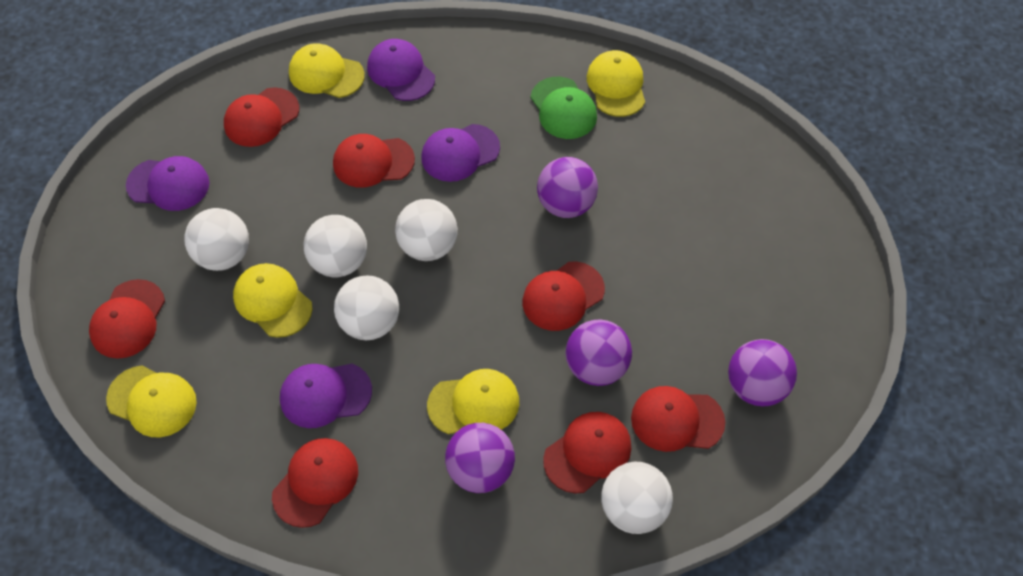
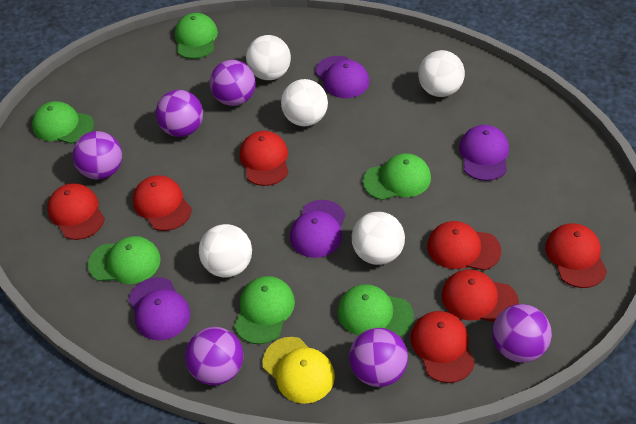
green cap: [531,77,597,139] = 1 -> [32,101,94,144] [88,236,161,284] [175,13,218,59] [234,276,295,344] [338,284,414,337] [363,153,431,200] = 6
purple ball: [445,423,515,493] [537,157,598,218] [565,319,632,386] [728,339,797,406] = 4 -> [72,131,122,180] [156,90,203,137] [185,327,243,385] [210,60,256,106] [349,328,408,387] [492,304,552,363] = 6
yellow cap: [106,366,197,437] [233,263,312,338] [289,43,365,98] [427,369,519,434] [587,50,645,117] = 5 -> [262,337,335,404] = 1

